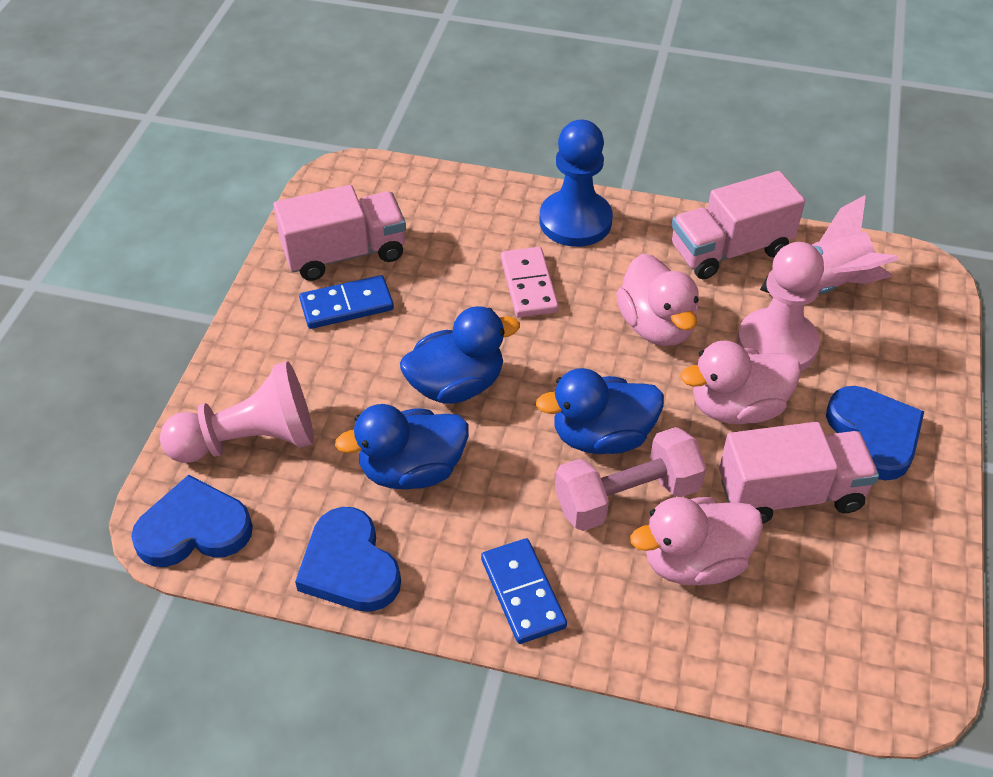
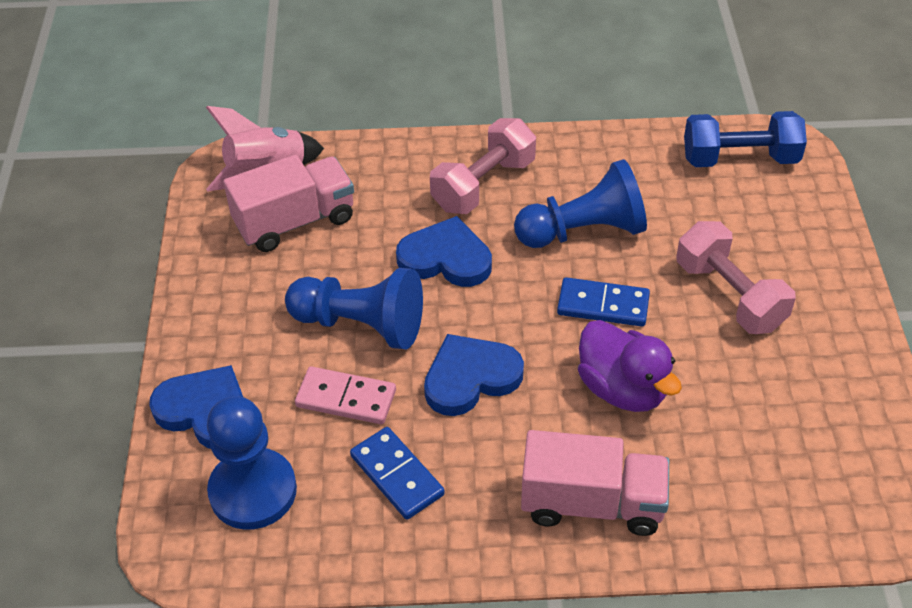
blue duck: [335,404,469,489] [400,306,520,404] [536,368,664,454] = 3 -> none = 0
blue dumbbell: none = 0 -> [684,111,807,167] = 1
blue pawn: [540,120,613,247] = 1 -> [207,396,297,530] [285,268,423,349] [514,159,647,248] = 3
pink duck: [616,254,699,346] [630,497,763,585] [681,341,801,424] = 3 -> none = 0
pink dumbbell: [555,427,707,531] = 1 -> [430,118,536,214] [677,221,796,334] = 2
pink pawn: [160,361,314,463] [737,242,824,371] = 2 -> none = 0
pink truck: [273,185,406,281] [671,171,805,279] [719,422,879,524] = 3 -> [223,154,354,252] [521,430,669,536] = 2
purple duck: none = 0 -> [578,320,682,412] = 1

